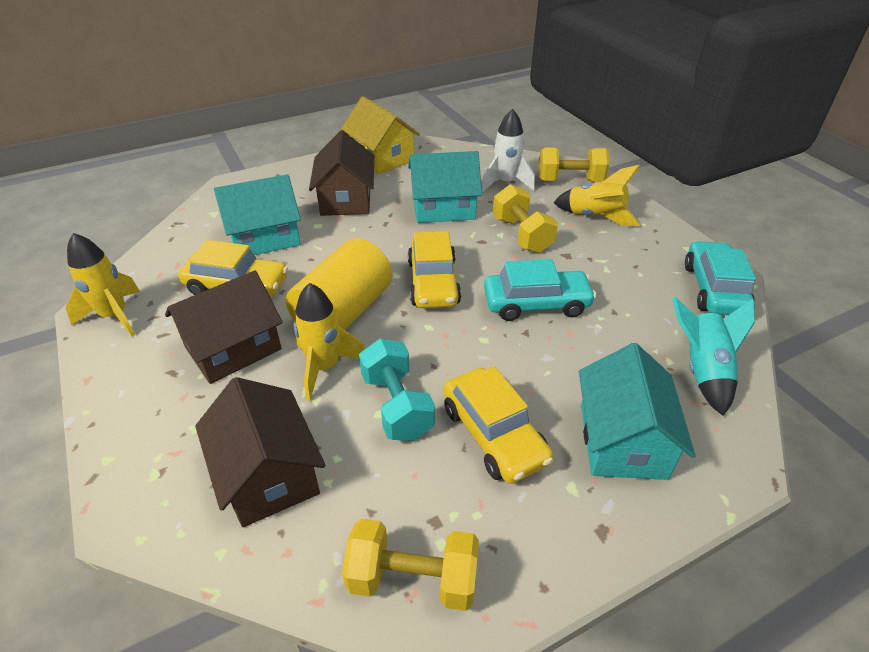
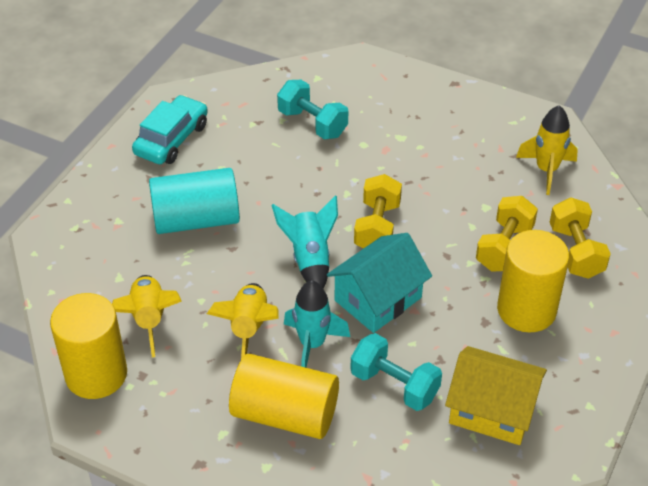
brown house: [165,270,283,384] [195,377,326,527] [309,130,374,216] = 3 -> none = 0
turquoise car: [484,259,596,321] [685,241,756,315] = 2 -> [132,95,208,164] = 1
turquoise cylinder: none = 0 -> [149,168,240,234] = 1
turquoise dumbbell: [359,339,435,441] = 1 -> [277,80,348,139] [350,333,442,411] = 2
turquoise house: [214,174,301,255] [408,151,482,223] [579,343,696,480] = 3 -> [327,233,432,333] = 1
turquoise rocket: [672,297,755,416] = 1 -> [271,195,338,288] [284,281,350,368] = 2
white rocket: [481,109,535,193] = 1 -> none = 0
yellow car: [178,240,288,297] [408,231,461,308] [443,366,553,484] = 3 -> none = 0
yellow cylinder: [286,238,392,330] = 1 -> [50,293,127,399] [229,354,339,439] [497,230,569,332] = 3

